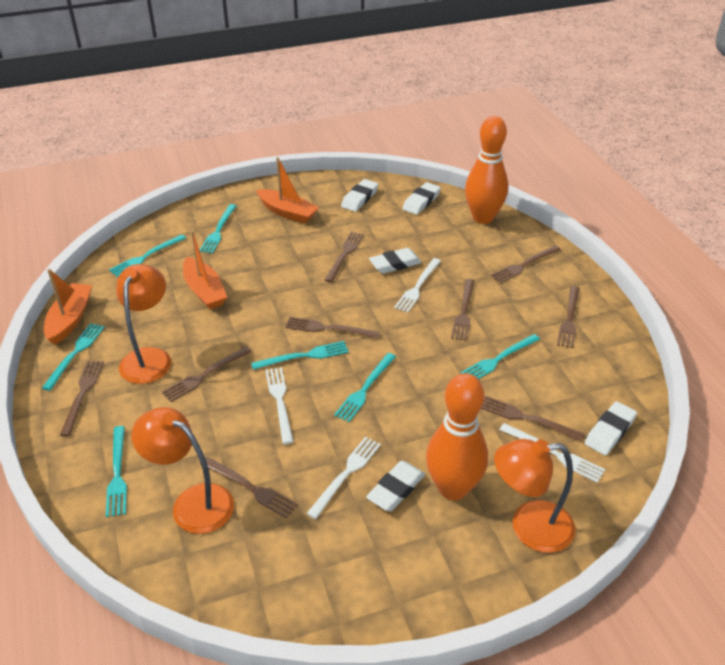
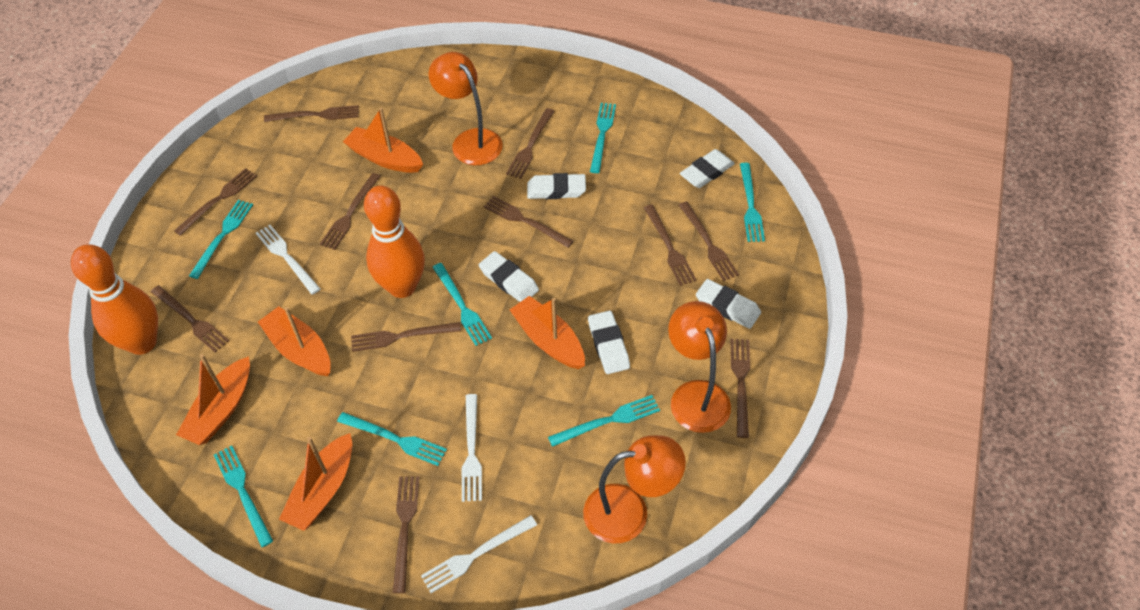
brown fork: [60,361,104,437] [162,347,252,402] [200,457,298,519] [286,317,380,338] [325,232,364,283] [451,279,474,341] [481,396,585,442] [491,245,561,283] [557,286,580,348] = 9 -> [151,285,229,353] [174,168,257,236] [264,105,359,122] [320,173,381,250] [351,322,461,352] [392,476,419,593] [484,196,574,248] [506,108,555,179] [644,204,697,286] [679,201,739,281] [731,339,750,438] = 11
orange boat: [44,269,92,345] [183,231,227,309] [256,157,319,223] = 3 -> [176,354,250,445] [258,306,331,376] [279,433,352,531] [343,108,423,173] [510,296,585,369] = 5
white fork: [265,367,294,444] [306,437,381,519] [394,258,441,313] [500,423,605,483] = 4 -> [256,225,321,295] [421,515,537,593] [462,394,482,502] = 3

